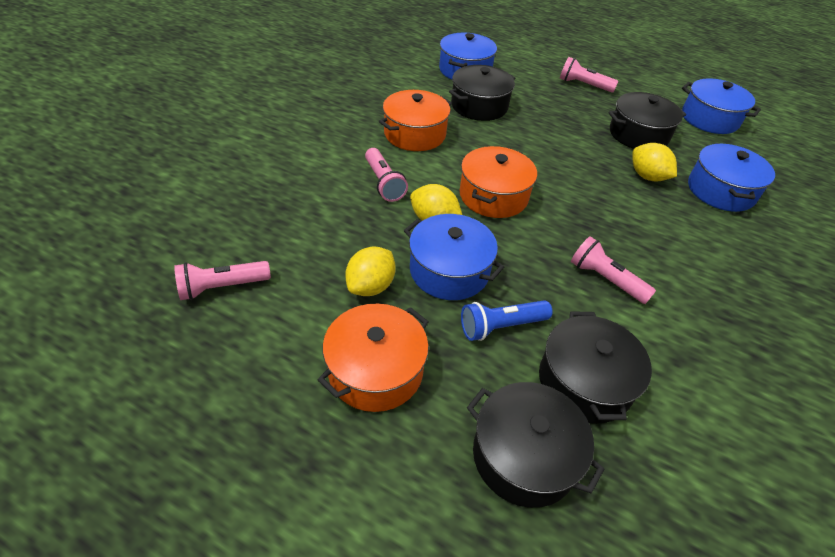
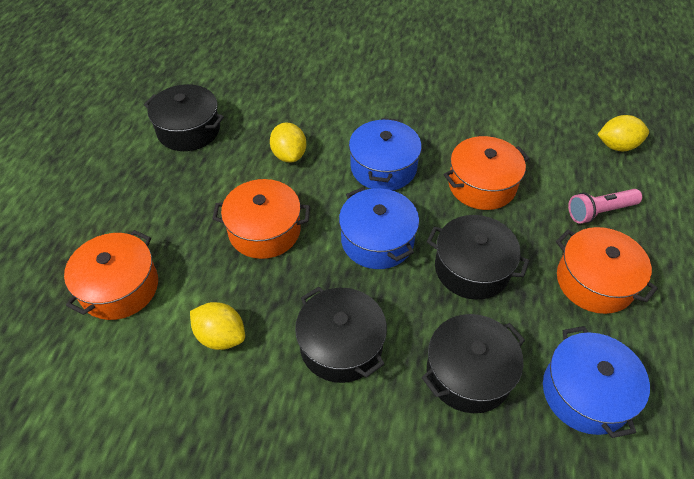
blue flashlight: [461,300,553,341] = 1 -> none = 0
blue pot: [404,214,504,300] [439,33,497,80] [682,78,761,134] [688,143,775,212] = 4 -> [339,187,419,269] [349,118,422,191] [543,326,650,438] = 3
orange pot: [318,303,429,412] [379,90,452,151] [459,146,537,218] = 3 -> [64,230,158,320] [212,179,310,259] [444,136,530,210] [556,227,658,314] = 4
pink flashlight: [174,261,271,300] [365,148,408,202] [560,57,619,93] [571,236,656,304] = 4 -> [568,189,642,224] = 1

